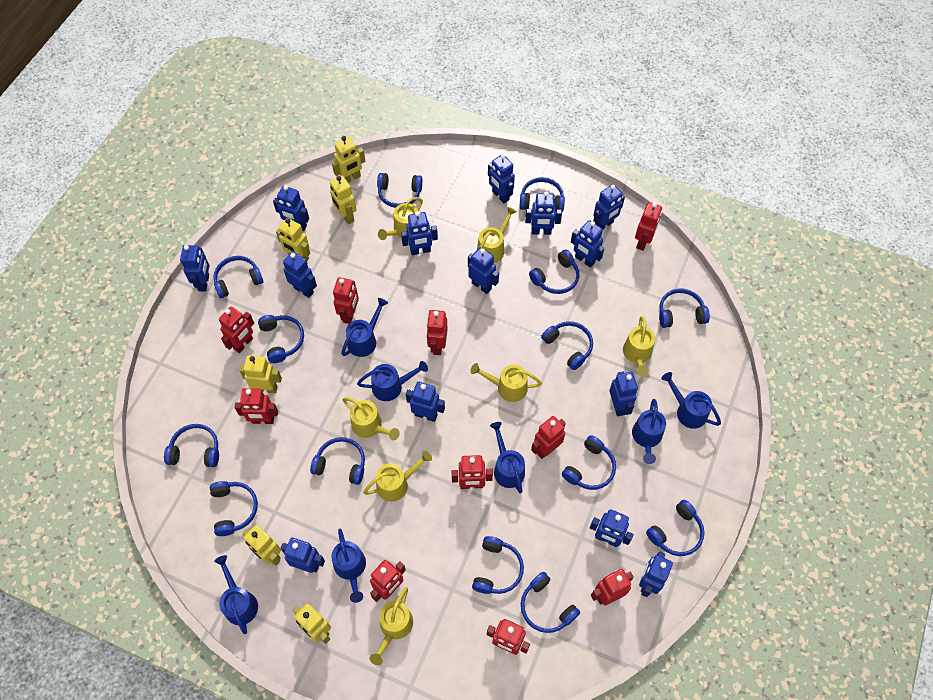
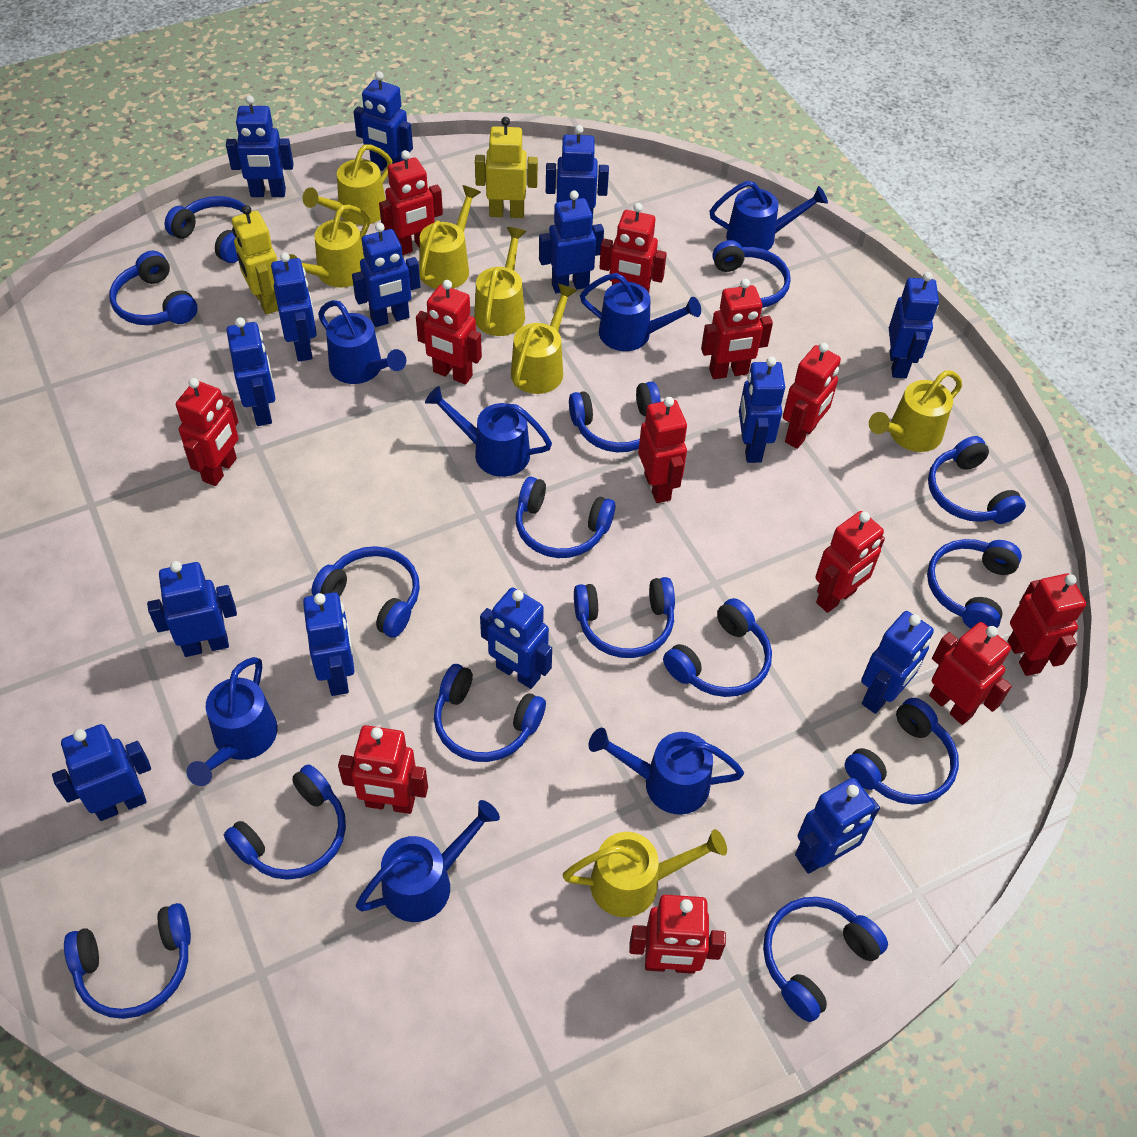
blue headphones: [164,424,219,467] [210,481,258,536] [213,256,264,298] [258,315,304,363] [310,437,365,485] [377,173,422,208] [472,536,524,594] [519,177,565,212] [521,572,580,633] [529,250,579,294] [541,321,593,370] [562,435,616,490] [646,500,705,556] [659,289,710,328] = 14 -> [64,903,191,1019] [109,251,198,325] [165,196,245,263] [224,764,346,880] [312,546,420,638] [434,664,546,762] [516,477,615,558] [569,381,661,452] [574,577,675,658] [663,598,772,697] [712,240,791,308] [763,897,888,1022] [845,698,959,805] [927,539,1022,629] [928,436,1026,524] = 15
blue robot: [180,245,209,292] [273,185,309,231] [281,538,325,573] [283,252,317,298] [401,211,438,255] [406,382,445,422] [468,247,499,294] [488,154,515,203] [525,191,562,235] [571,220,604,268] [590,509,634,547] [593,184,625,229] [609,372,638,416] [639,551,673,597] = 14 -> [52,724,151,821] [147,561,237,657] [226,95,294,197] [226,317,275,426] [271,252,317,362] [303,592,355,696] [352,223,420,327] [353,71,413,171] [480,587,552,689] [539,190,604,293] [546,125,609,225] [739,357,785,463] [795,778,880,874] [861,611,934,714] [889,272,939,378] = 15
red robot: [219,307,254,353] [235,388,278,424] [333,277,359,324] [370,560,406,602] [426,310,448,355] [452,455,493,489] [487,619,530,655] [531,416,566,459] [591,569,634,606] [635,202,662,251] = 10 -> [176,378,239,486] [338,725,428,814] [379,150,443,255] [416,280,482,384] [599,203,667,292] [629,895,726,974] [638,397,687,503] [701,279,773,379] [783,343,841,449] [815,511,885,613] [929,622,1012,725] [1008,574,1086,676] = 12
yellow robot: [239,355,282,394] [243,525,281,565] [276,218,310,261] [293,604,331,644] [330,175,356,224] [332,136,365,183] = 6 -> [232,205,278,315] [475,117,538,218] = 2

